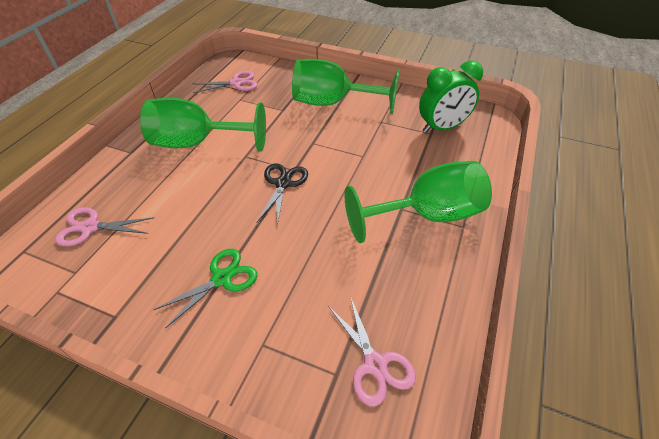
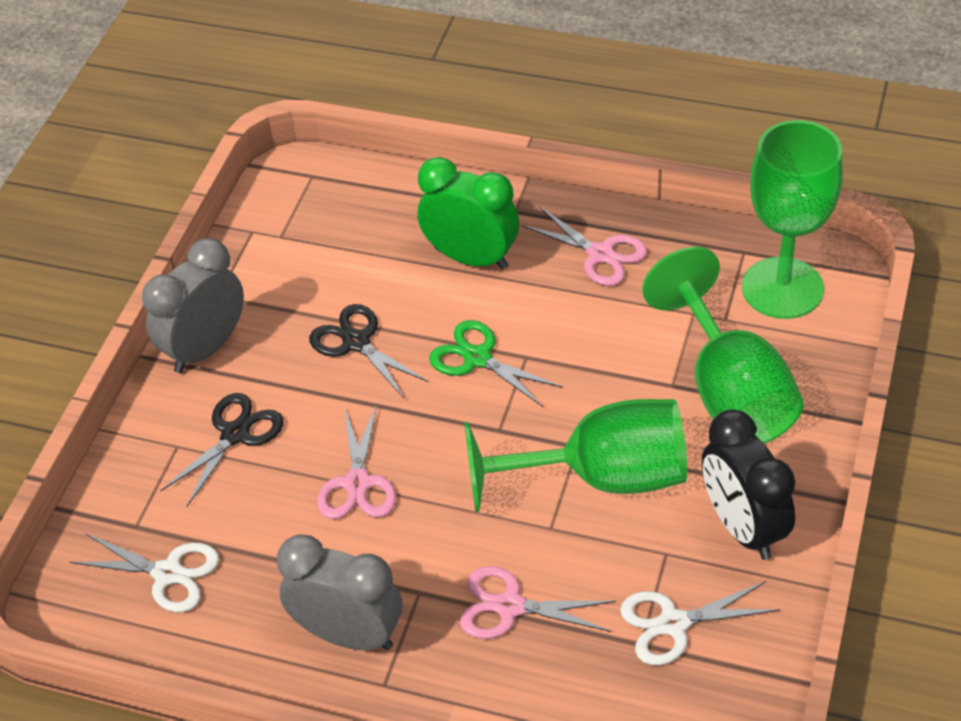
black clock: none = 0 -> [702,409,795,560] = 1
black scissors: [256,163,308,226] = 1 -> [160,393,284,507] [309,304,429,398] = 2
grey clock: none = 0 -> [142,238,244,373] [277,534,402,650] = 2
white scissors: none = 0 -> [70,533,219,612] [620,581,780,665] = 2

